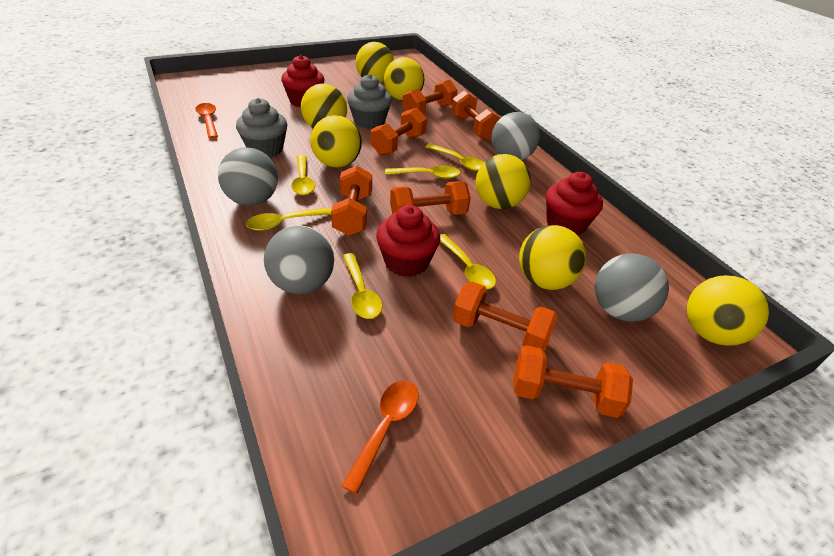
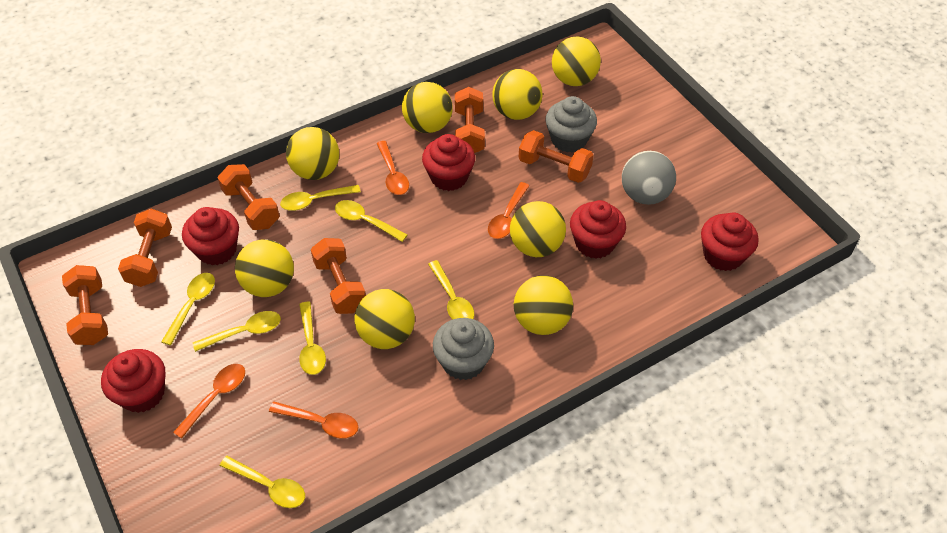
grey ball: [218,147,278,206] [264,226,334,294] [492,112,540,160] [595,253,669,322] = 4 -> [622,151,676,205] = 1
orange dumbbell: [331,165,372,236] [371,108,427,155] [390,181,471,215] [402,80,458,114] [451,91,500,140] [453,282,558,352] [513,345,633,418] = 7 -> [62,265,108,345] [118,209,172,287] [218,164,280,230] [311,238,366,314] [455,87,485,153] [519,130,594,183] = 6
orange spoon: [195,103,218,139] [342,380,419,494] = 2 -> [173,364,245,439] [269,402,358,439] [376,141,409,195] [488,182,530,239] = 4
red cupcake: [281,55,324,108] [376,205,440,277] [546,172,603,235] = 3 -> [101,349,166,413] [182,207,239,265] [422,134,475,191] [570,200,626,259] [701,213,759,271] = 5
yellow ball: [301,84,347,128] [310,115,362,168] [356,42,394,83] [384,57,424,101] [476,154,531,209] [519,225,586,290] [686,275,769,346] = 7 -> [235,239,294,297] [286,127,339,180] [355,289,415,349] [402,82,453,133] [492,69,543,120] [510,201,566,257] [514,275,573,335] [552,37,601,86] = 8
yellow spoon: [246,207,332,231] [291,155,315,195] [343,253,382,319] [385,166,460,179] [425,144,484,171] [440,234,496,289] = 6 -> [161,273,215,346] [193,311,281,352] [220,456,305,508] [280,185,361,211] [299,302,326,375] [335,200,407,242] [428,260,474,320] = 7

